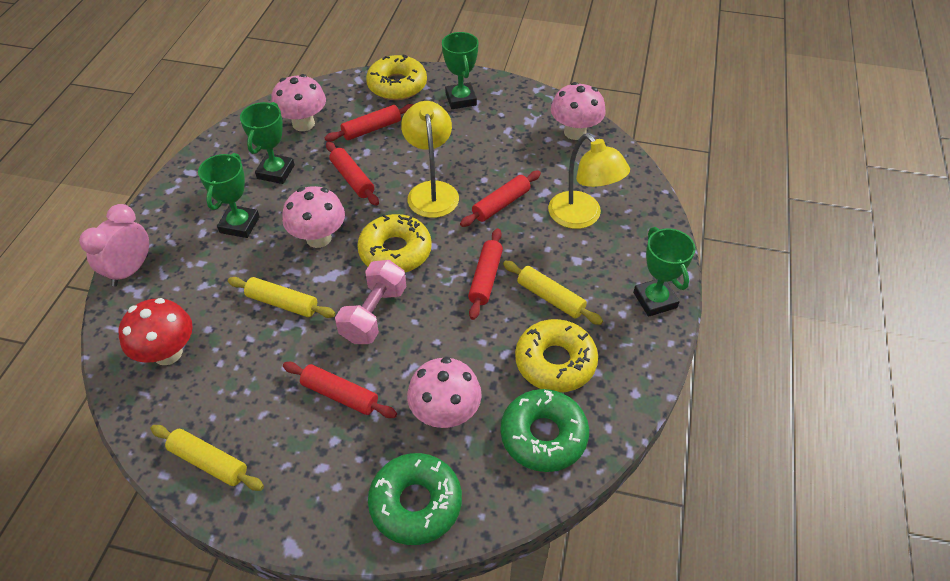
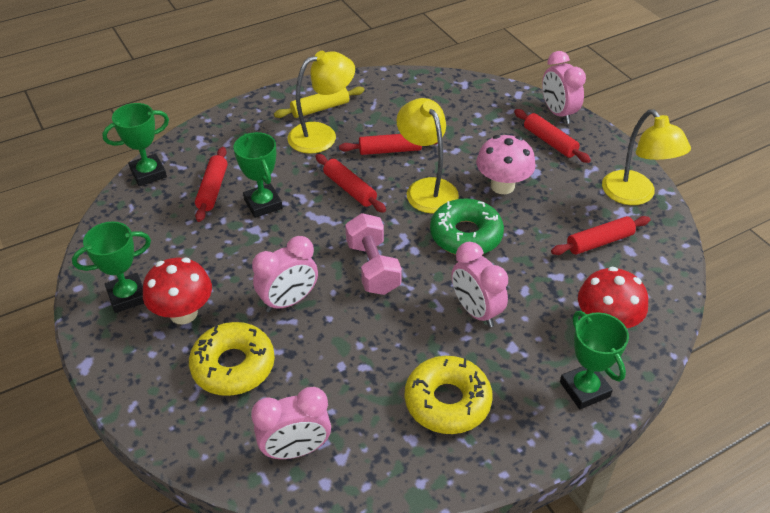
green donut: [368,453,462,545] [501,389,589,472] = 2 -> [430,198,504,255] = 1
pink clock: [79,204,149,286] = 1 -> [251,387,331,459] [252,236,318,312] [452,242,508,327] [542,51,586,124] = 4
pink mushroom: [271,74,326,131] [282,186,345,248] [407,357,482,428] [551,82,606,140] = 4 -> [476,135,536,194] = 1
red mushroom: [118,298,193,365] = 1 -> [143,257,212,324] [578,267,648,328] = 2
yellow donut: [357,214,432,273] [366,54,427,100] [515,319,598,392] = 3 -> [189,322,275,396] [405,356,493,434] = 2
yellow lamp: [401,101,459,218] [548,134,630,229] = 2 -> [287,51,355,154] [397,98,459,214] [602,110,691,205] = 3
yellow rolling pin: [150,425,264,491] [228,277,336,318] [503,261,603,325] = 3 -> [274,86,365,118] = 1

